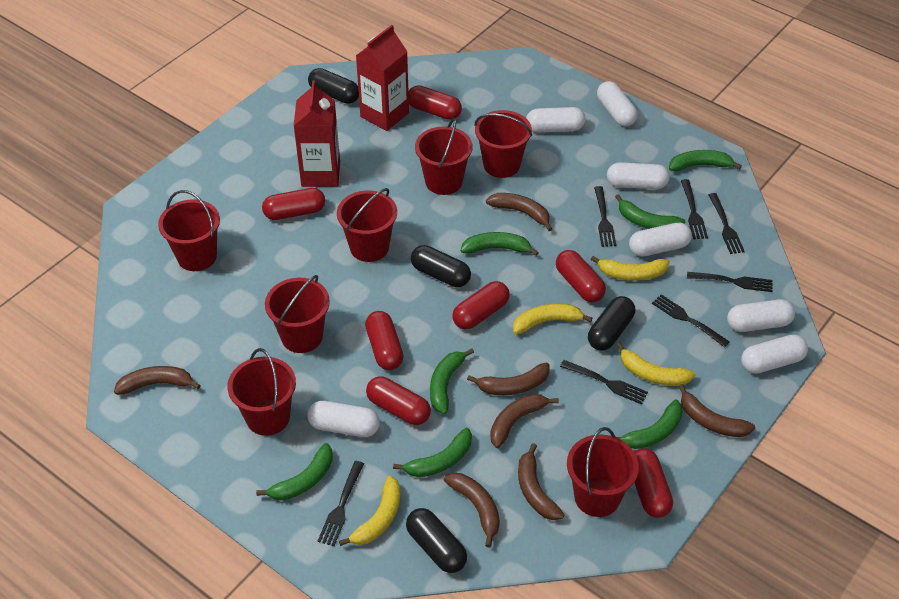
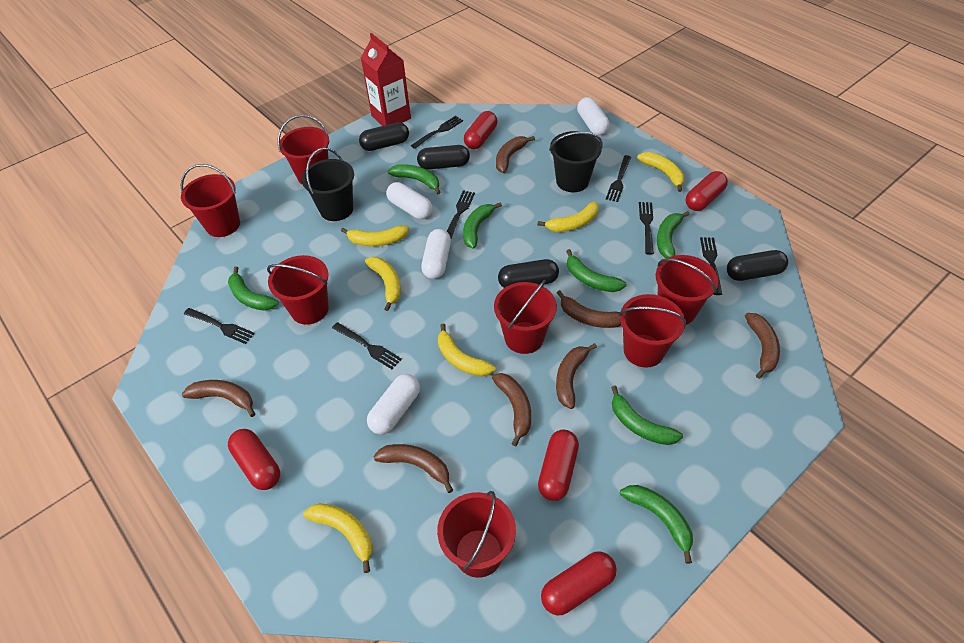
black bucket: none = 0 -> [301,148,354,221] [549,131,603,192] = 2
red capsule: [262,188,325,220] [365,311,404,370] [366,376,431,425] [408,85,462,120] [453,281,510,330] [556,250,606,302] [634,448,673,518] = 7 -> [228,429,280,490] [464,111,498,149] [538,430,579,501] [541,551,617,616] [686,171,728,211] = 5
red carton: [294,80,340,187] [356,25,409,131] = 2 -> [361,33,411,126] = 1
white capsule: [307,401,380,437] [526,107,585,133] [597,81,638,126] [607,162,670,189] [629,223,692,257] [727,299,795,332] [741,334,808,374] = 7 -> [367,374,420,434] [386,182,432,219] [421,229,451,279] [577,97,610,135] = 4
yellow banana: [339,476,401,546] [513,303,592,334] [591,256,670,281] [616,342,696,386] = 4 -> [303,503,373,573] [341,225,409,246] [365,257,401,311] [438,324,496,376] [537,201,599,232] [637,152,684,192] = 6

